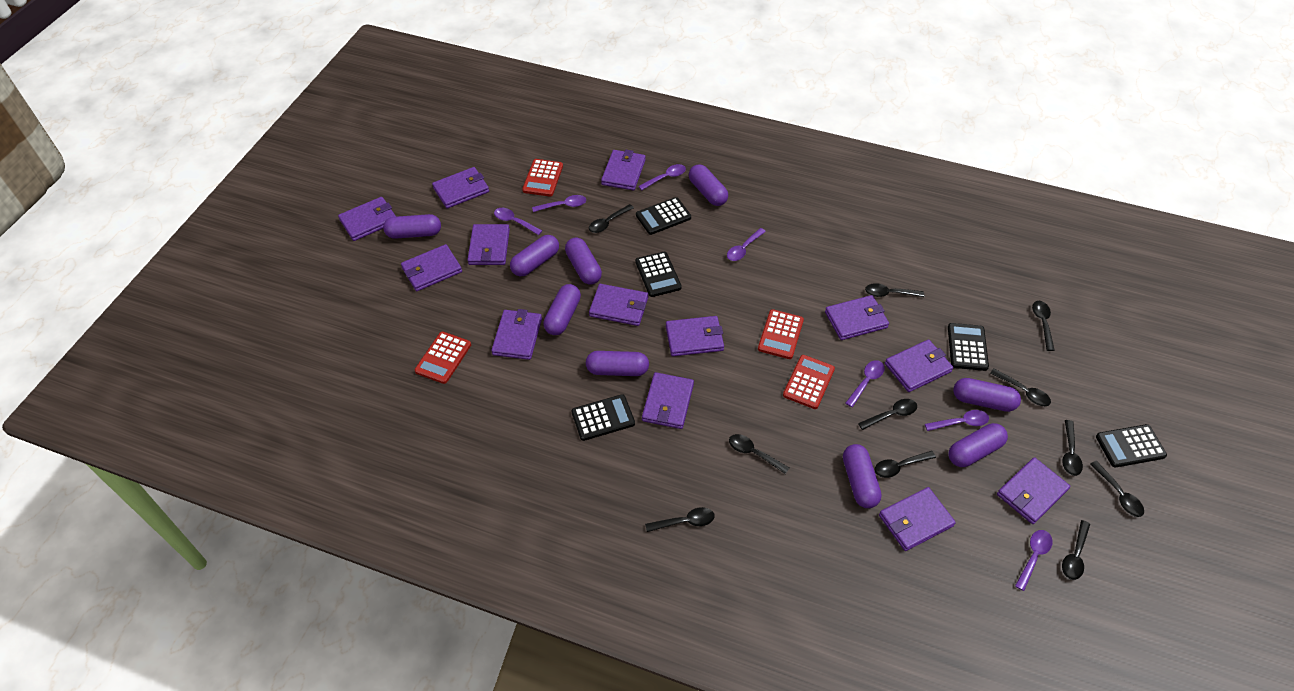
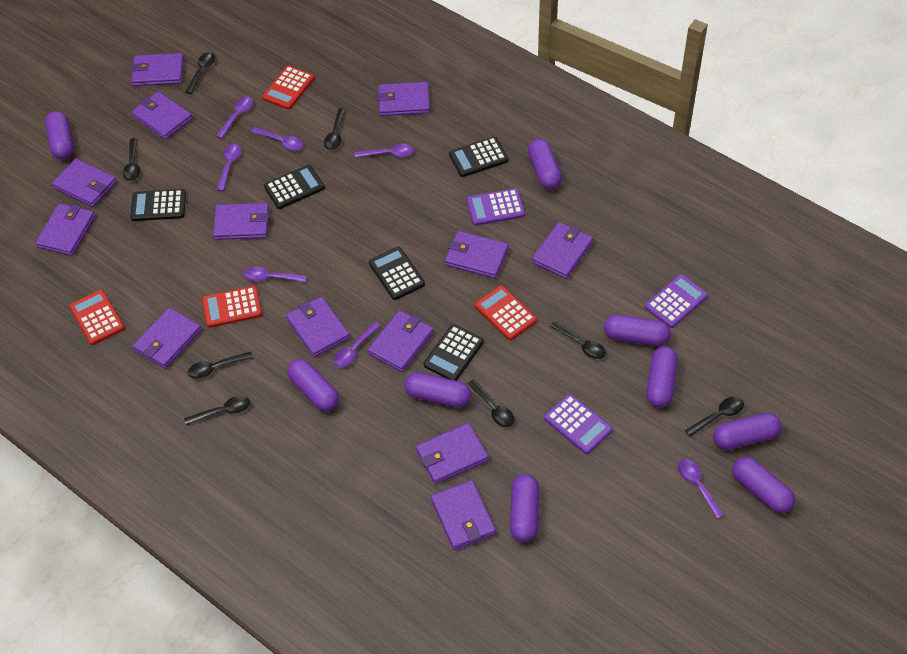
black spoon: [589,204,634,233] [645,507,715,532] [729,434,789,474] [858,399,917,430] [865,283,924,297] [875,451,936,478] [990,369,1051,406] [1032,301,1055,351] [1062,420,1083,476] [1062,520,1090,580] [1090,461,1144,517] = 11 -> [123,138,140,181] [184,396,250,425] [185,52,215,94] [188,352,253,379] [324,108,346,150] [468,379,514,427] [550,321,606,359] [685,397,744,437] = 8
purple calculator: none = 0 -> [466,188,525,226] [544,394,613,454] [645,274,708,328] = 3

